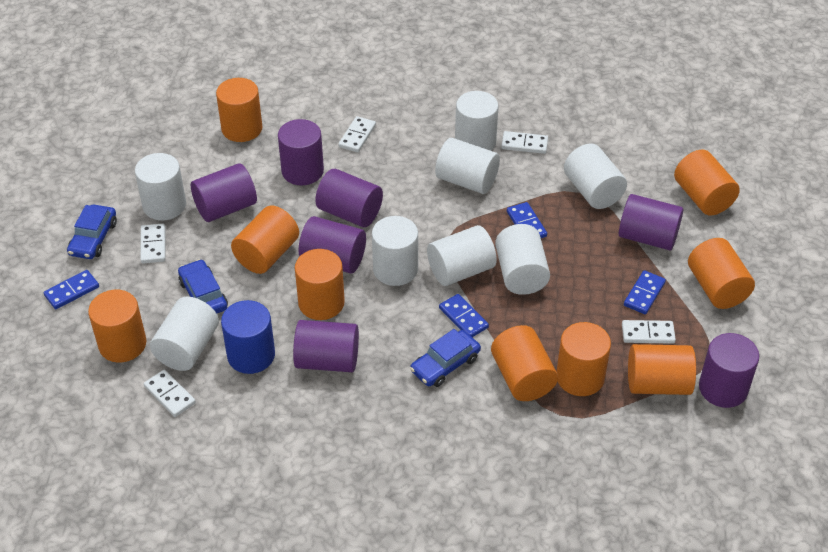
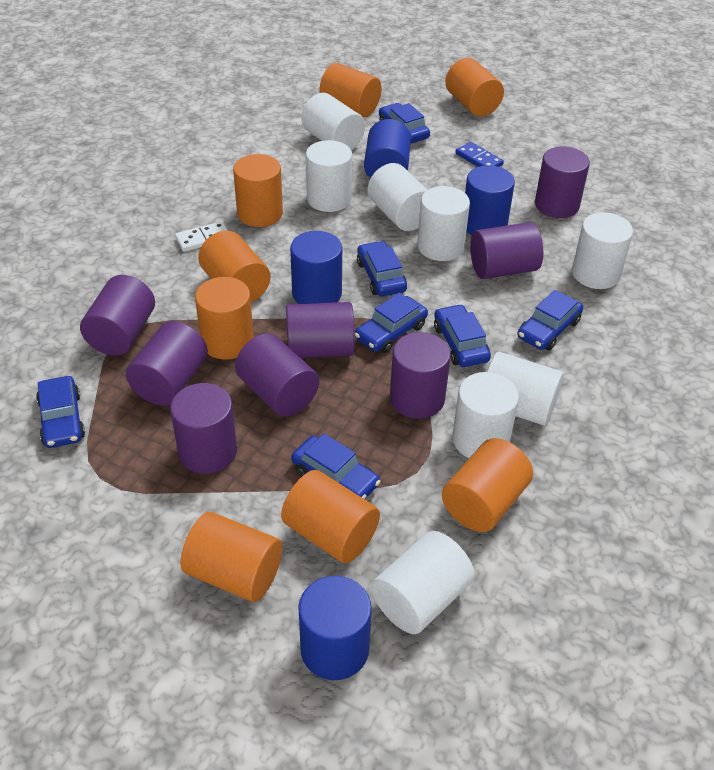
blue car: [67,205,117,259] [178,259,228,313] [410,329,481,387] = 3 -> [36,376,85,448] [291,433,380,499] [355,293,428,353] [357,241,407,296] [379,103,430,144] [434,304,491,367] [517,290,583,350] = 7
blue cylinder: [221,300,275,374] = 1 -> [290,231,342,304] [298,576,372,680] [364,119,411,179] [465,165,515,235] = 4
blue domino: [44,270,99,309] [439,294,489,337] [507,202,547,238] [624,270,666,314] = 4 -> [455,142,504,167] = 1
orange cylinder: [88,290,146,363] [216,78,262,142] [231,205,299,274] [295,249,345,320] [491,325,558,401] [556,322,611,396] [628,344,696,395] [674,149,740,216] [688,238,755,309] = 9 -> [181,512,282,602] [195,277,254,360] [198,231,271,303] [233,154,283,227] [281,470,380,563] [319,63,382,117] [442,438,533,532] [445,58,504,117] = 8
purple cylinder: [191,163,257,222] [278,119,324,185] [293,320,359,372] [299,216,366,274] [315,169,383,227] [619,194,683,250] [699,333,759,408] = 7 -> [80,275,155,356] [126,321,208,406] [170,383,237,474] [235,333,319,417] [286,302,355,358] [390,332,451,419] [470,222,543,279] [535,147,590,218] = 8
white domino: [140,224,166,263] [144,370,196,417] [338,116,376,152] [501,131,548,154] [622,320,676,344] = 5 -> [175,221,228,252] = 1

